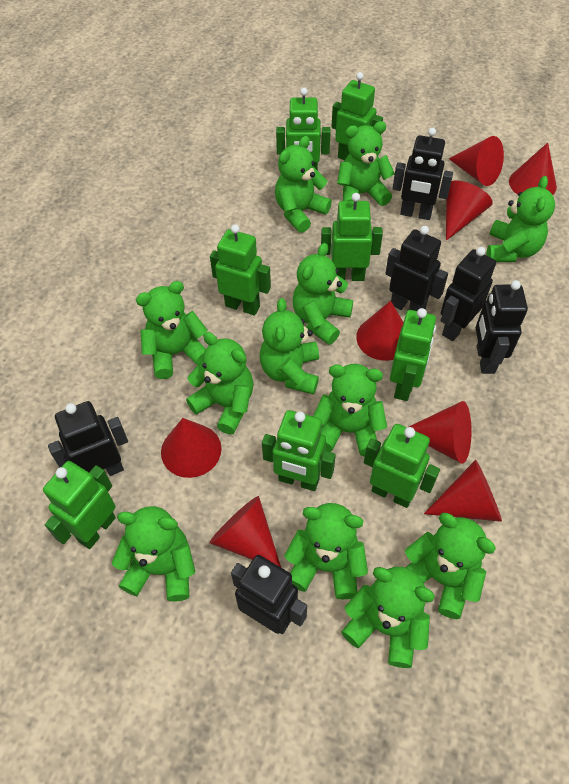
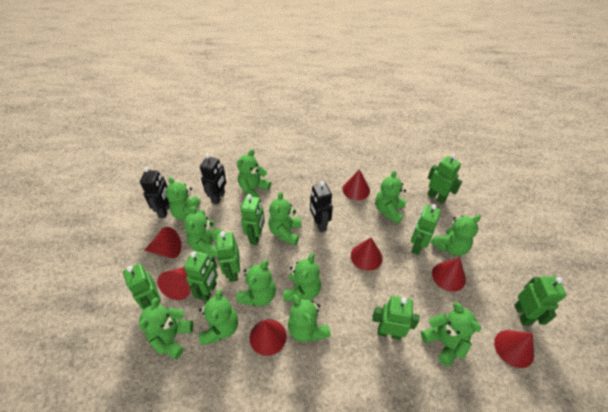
black robot: [48,401,128,476] [231,555,307,634] [385,226,448,311] [393,127,453,220] [440,247,496,341] [476,280,528,374] = 6 -> [140,167,170,218] [200,154,226,205] [310,181,333,232] = 3
red cone: [161,418,221,478] [209,496,281,567] [356,301,404,361] [409,401,472,464] [424,460,502,522] [446,181,493,241] [449,136,504,186] [509,143,557,195] = 8 -> [145,227,181,258] [157,267,190,300] [250,319,287,356] [343,169,370,200] [351,238,383,271] [432,258,466,292] [494,330,534,368] = 7

